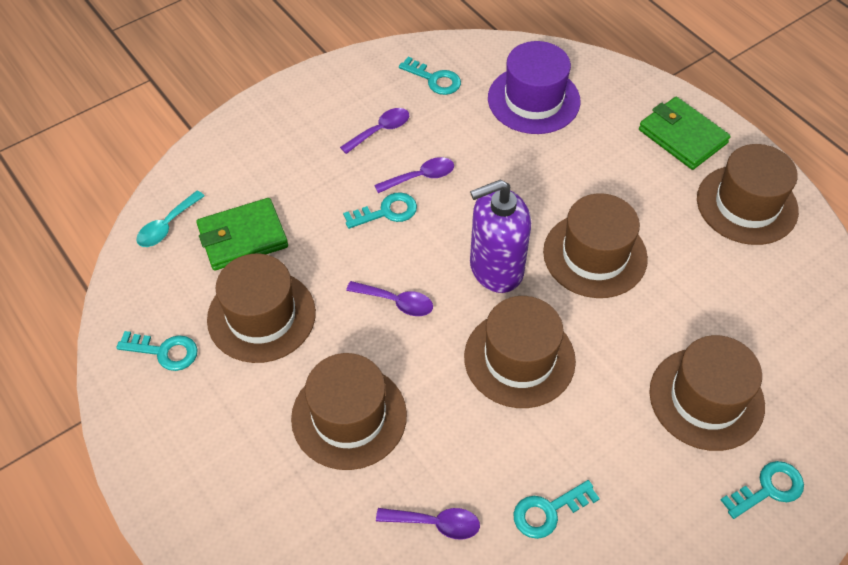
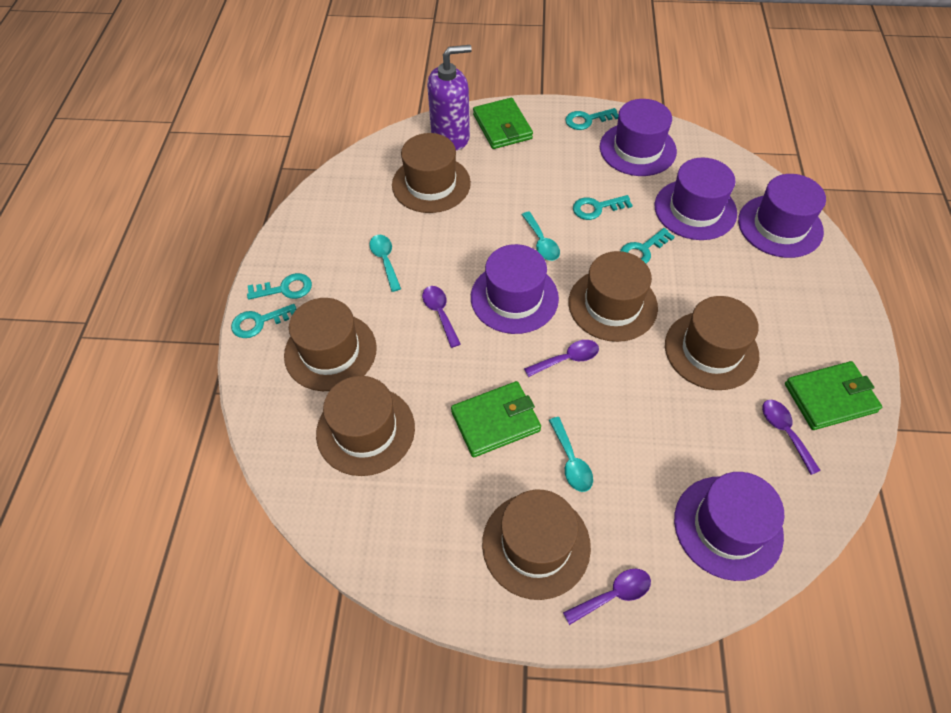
green wallet: [196,198,288,271] [639,97,731,170] = 2 -> [451,381,541,458] [473,98,533,149] [785,361,882,430] = 3
purple hat: [488,41,581,134] = 1 -> [471,244,559,334] [600,99,677,176] [655,157,737,240] [674,472,784,581] [738,174,826,258] = 5
turquoise spoon: [136,191,205,247] = 1 -> [369,235,401,292] [522,212,560,261] [549,417,593,492] = 3

